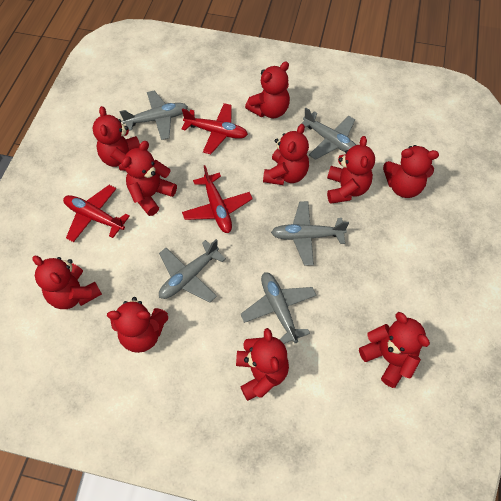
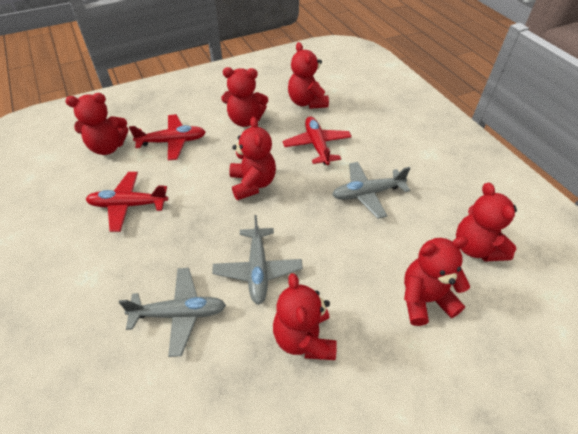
grey plane: [119,90,188,140] [159,239,226,302] [241,272,316,344] [271,201,349,265] [301,108,356,160] = 5 -> [119,268,226,357] [212,215,303,305] [332,162,410,219] = 3
red teddy bear: [32,256,102,309] [93,106,140,171] [107,297,168,353] [122,141,177,216] [236,328,289,401] [245,61,290,118] [263,124,309,185] [327,136,375,204] [359,312,430,388] [383,145,439,198] = 10 -> [65,93,128,155] [221,67,268,127] [229,117,276,200] [273,273,337,360] [288,42,329,109] [404,236,470,326] [456,183,517,262] = 7

